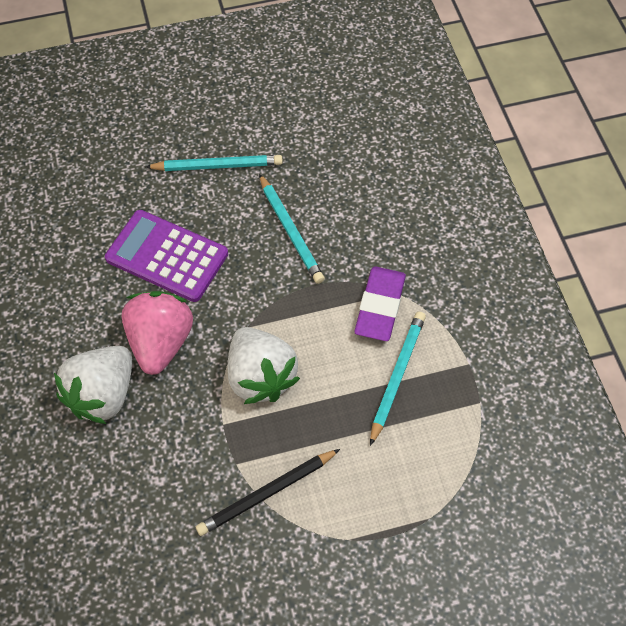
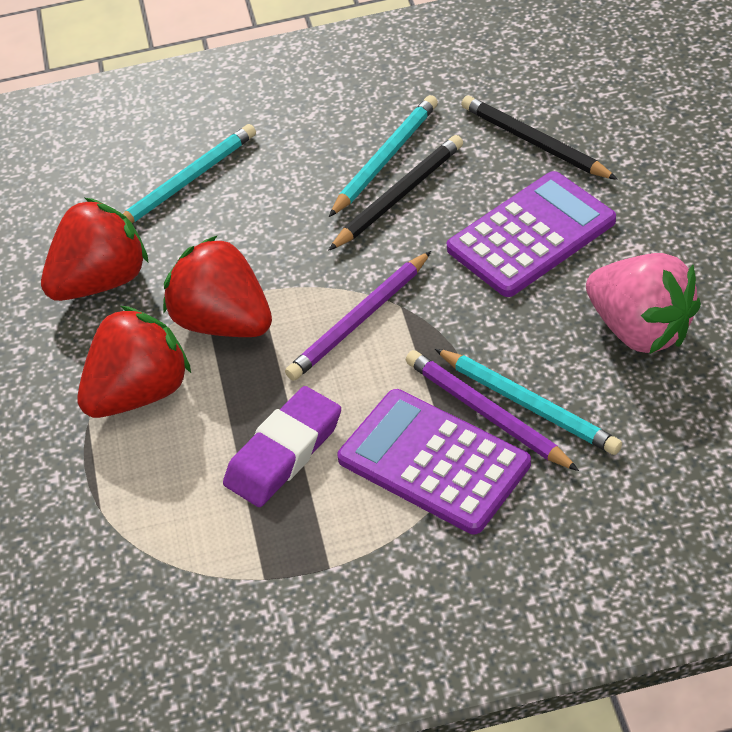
black pencil: [196,449,340,536] = 1 -> [328,135,463,251] [461,96,618,180] = 2
purple calculator: [105,210,228,302] = 1 -> [337,389,531,534] [447,171,616,297] = 2
purple pencil: none = 0 -> [285,251,431,381] [406,350,579,471] = 2
red strawberry: none = 0 -> [41,198,148,301] [77,306,191,418] [163,235,272,337] = 3
white strawberry: [54,346,132,424] [228,327,300,404] = 2 -> none = 0

